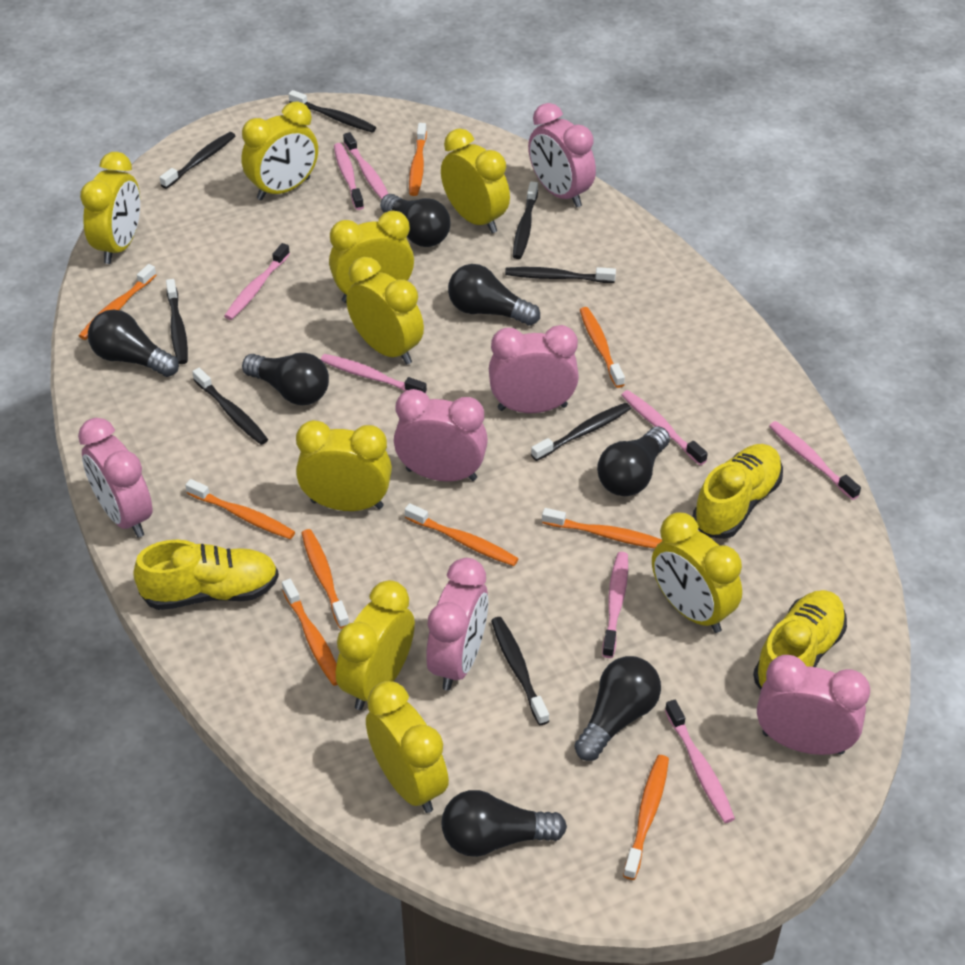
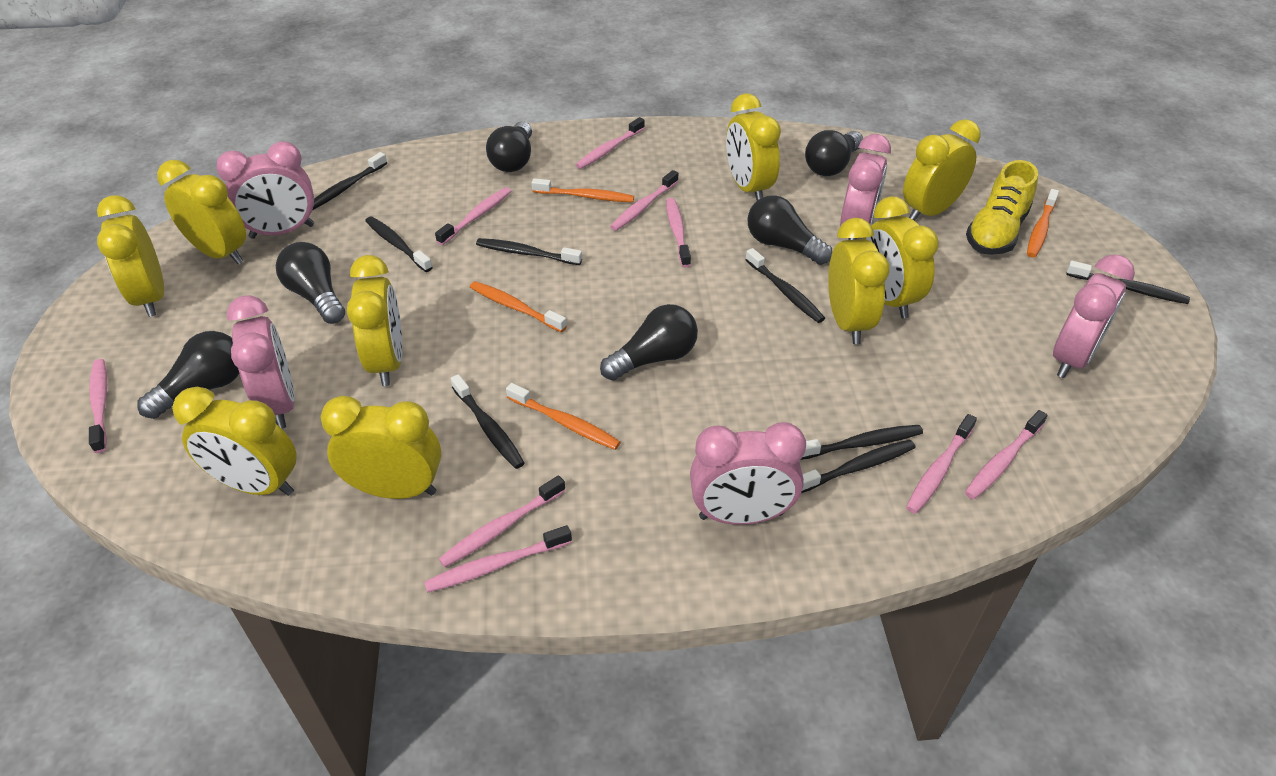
black light bulb: [88,310,179,377] [242,353,329,406] [380,194,451,247] [442,790,567,857] [448,264,540,326] [574,656,661,761] [597,426,670,496] = 7 -> [137,331,239,419] [276,242,345,324] [486,121,532,172] [600,304,698,381] [748,195,832,265] [805,130,863,176] = 6
orange toothbrush: [79,264,156,340] [185,479,295,539] [282,579,338,686] [301,529,349,629] [405,503,519,566] [409,123,427,196] [542,508,663,548] [580,307,625,388] [623,755,669,880] = 9 -> [470,281,567,332] [506,383,621,450] [532,178,634,202] [1027,189,1059,258] = 4
pink clock: [78,418,152,538] [394,389,488,481] [426,558,488,690] [489,325,579,413] [528,103,596,208] [757,655,870,755] = 6 -> [216,141,314,239] [227,295,295,429] [690,422,806,525] [840,134,891,240] [1053,254,1135,378] = 5
pink toothbrush: [224,243,290,320] [321,354,427,394] [334,143,364,210] [343,132,388,199] [602,552,628,658] [621,390,708,465] [665,700,735,823] [769,421,861,500] = 8 -> [89,359,107,453] [424,525,572,592] [435,187,511,245] [439,475,566,567] [576,117,645,169] [610,170,678,231] [666,198,691,268] [906,414,977,514] [965,410,1048,500] = 9
yellow shoe: [133,540,279,610] [693,444,783,539] [753,590,847,690] = 3 -> [966,160,1038,255] = 1

